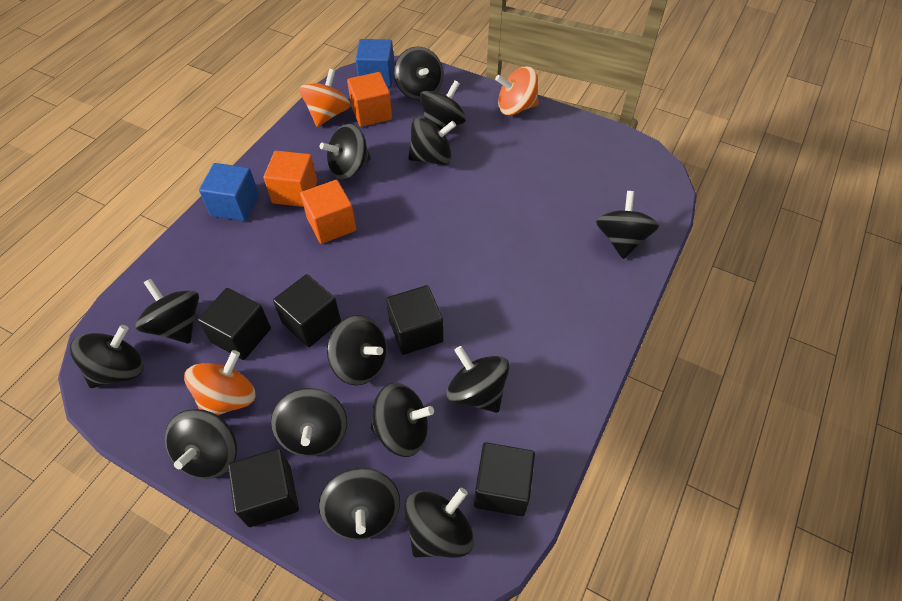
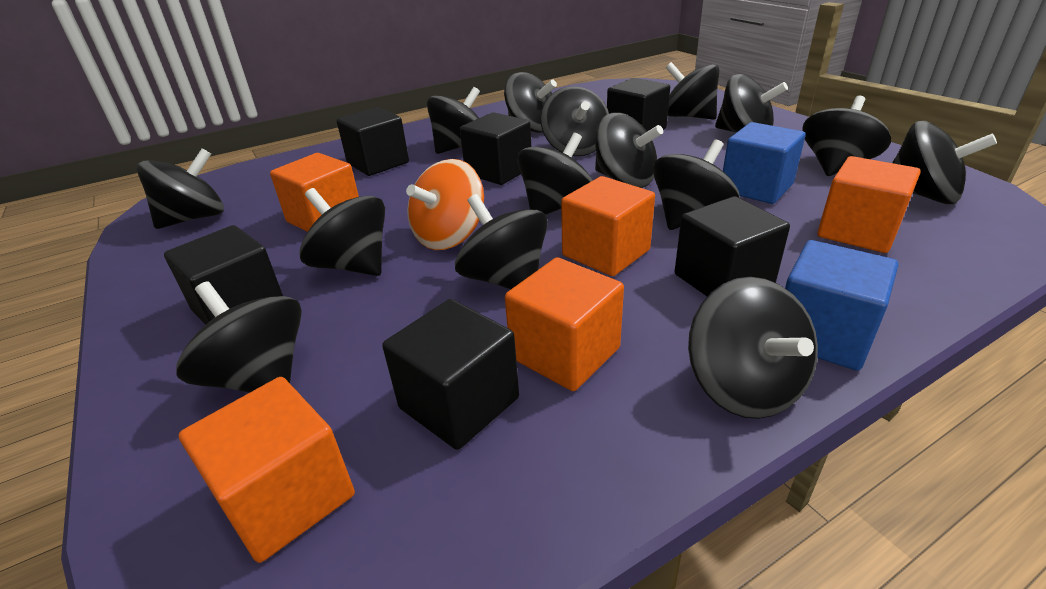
black cube: [198,288,271,360] [228,448,299,527] [273,274,341,347] [386,285,443,355] [474,442,535,516] = 5 -> [164,225,283,325] [336,107,409,176] [382,299,519,450] [460,112,531,185] [607,78,670,132] [675,196,790,296] = 6
black spinning top: [70,325,144,388] [136,279,199,343] [165,409,237,479] [271,388,347,457] [319,467,400,540] [320,124,371,180] [327,315,387,385] [371,383,434,457] [394,47,443,100] [404,488,474,558] [408,117,456,165] [420,80,466,129] [446,346,510,413] [596,191,659,259] = 14 -> [137,148,224,229] [176,281,302,393] [299,188,385,276] [427,87,480,154] [455,194,548,289] [504,72,557,133] [517,133,593,214] [541,86,609,156] [595,113,663,188] [653,140,740,230] [666,62,719,120] [688,277,818,419] [715,74,788,133] [802,96,891,176] [892,121,997,204] = 15
orange cube: [264,151,317,207] [300,180,356,244] [347,72,392,127] = 3 -> [178,377,355,563] [270,153,359,232] [505,257,624,391] [561,176,655,276] [817,156,921,253] = 5
orange spinning top: [184,350,256,416] [299,69,351,127] [495,66,539,115] = 3 -> [406,159,484,250] = 1

